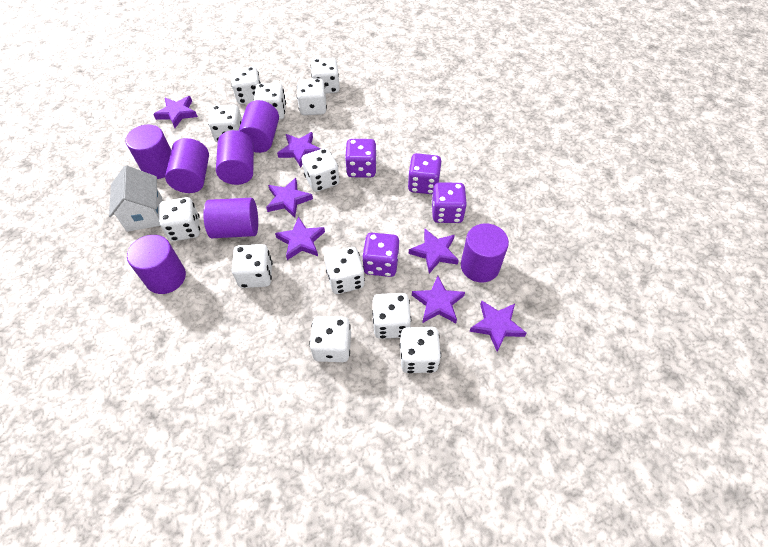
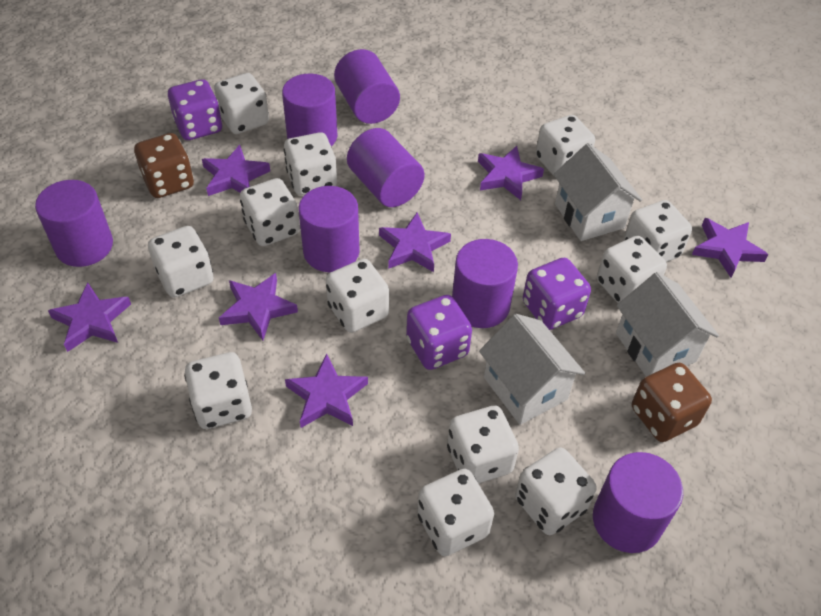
brown dice: none = 0 -> [134,133,194,198] [632,363,712,442] = 2
purple dice: [345,139,377,177] [362,233,399,277] [408,153,442,194] [431,183,467,223] = 4 -> [168,79,222,140] [406,295,472,370] [523,258,591,330] = 3
white house: [109,165,162,232] = 1 -> [479,314,585,425] [553,143,642,241] [616,272,719,377] = 3

